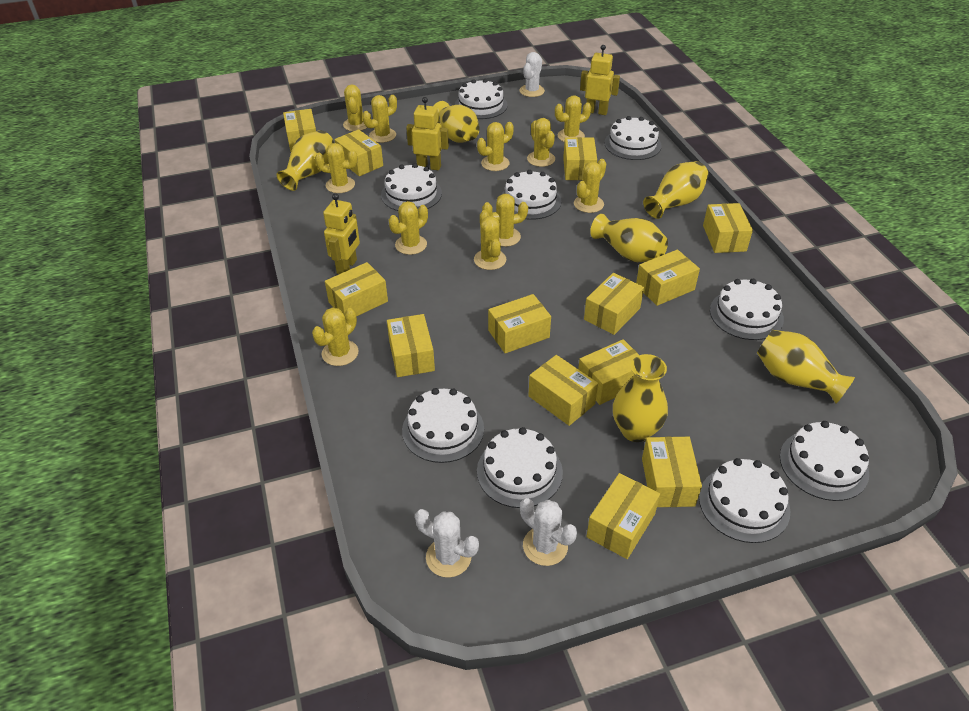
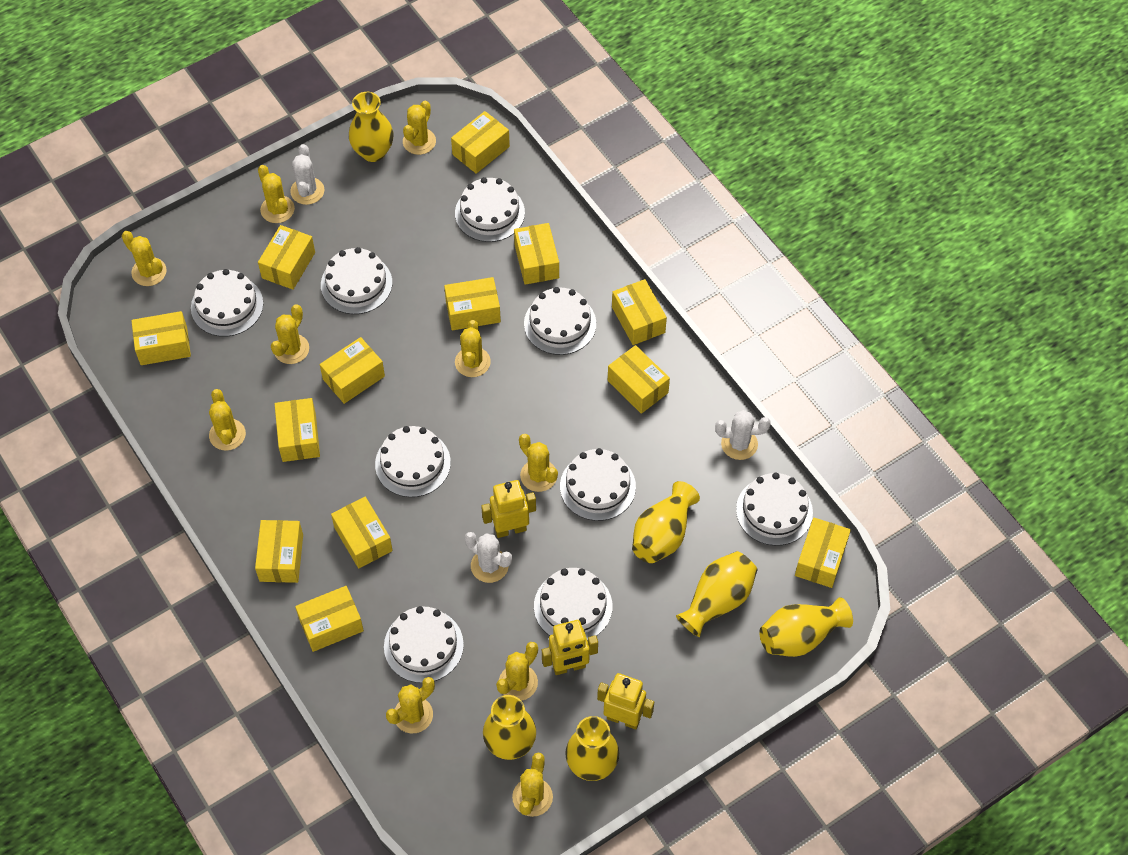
yellow cactus: [312,307,359,366] [315,143,358,193] [343,84,367,131] [362,95,397,143] [389,201,428,255] [474,210,506,270] [477,122,514,171] [482,194,528,247] [527,118,555,167] [555,96,591,142] [574,159,606,213] = 11 -> [122,231,167,286] [209,389,246,451] [258,165,295,223] [271,304,309,364] [386,677,435,733] [403,101,436,155] [455,320,491,377] [496,642,538,701] [512,753,553,817] [519,434,558,492] = 10

